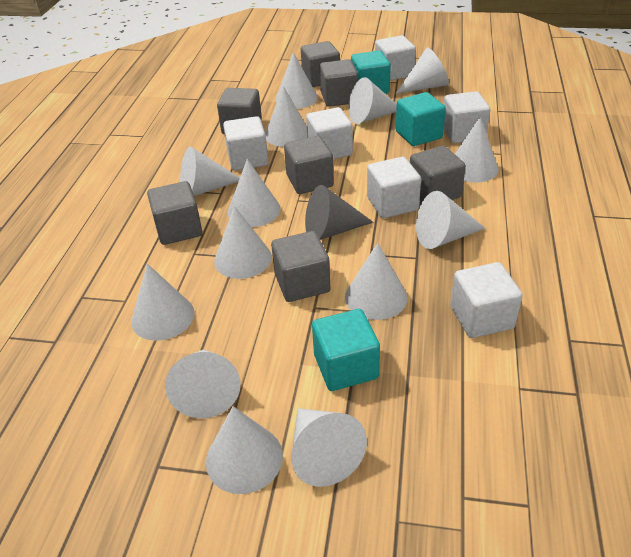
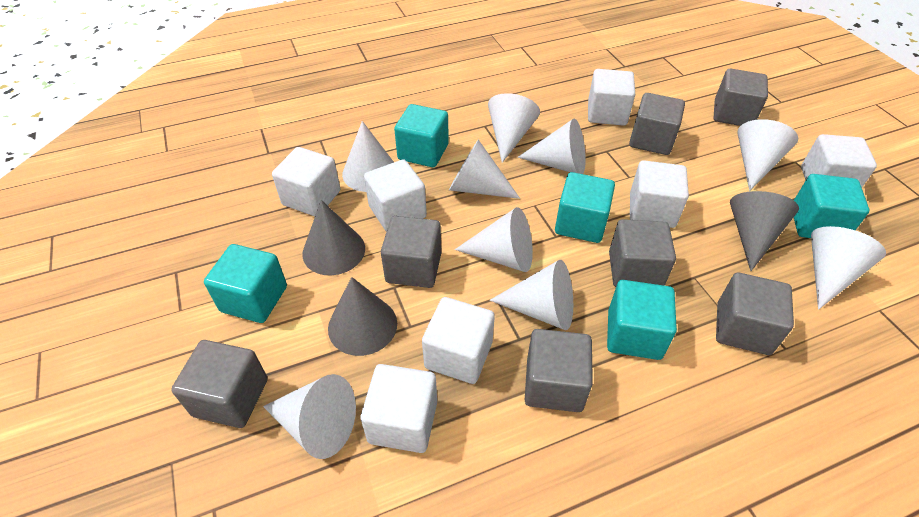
grey cone: [305,185,374,240] = 1 -> [303,200,365,276] [328,277,397,356] [730,191,799,271] = 3
turquoise cube: [312,309,380,391] [351,50,391,94] [396,92,446,146] = 3 -> [204,244,287,323] [394,104,449,167] [555,172,615,243] [607,280,677,360] [794,174,869,238] = 5
white cone: [131,264,194,341] [165,349,241,418] [180,147,240,196] [206,406,283,494] [214,206,272,279] [228,159,281,227] [265,86,307,147] [276,52,318,109] [292,408,367,487] [345,243,408,320] [349,77,397,124] [396,48,449,94] [416,191,485,249] [455,117,498,183] = 14 -> [263,374,356,459] [342,121,394,192] [449,140,520,199] [455,207,533,272] [488,93,540,163] [489,260,573,330] [518,118,586,174] [737,119,798,191] [811,226,886,310] = 9
white cube: [223,116,269,171] [306,107,353,159] [367,157,421,218] [375,35,416,81] [444,91,490,143] [450,262,523,338] = 6 -> [272,147,340,216] [360,364,437,453] [364,159,427,232] [422,297,495,384] [588,69,635,126] [630,160,689,228] [801,134,877,188] = 7

